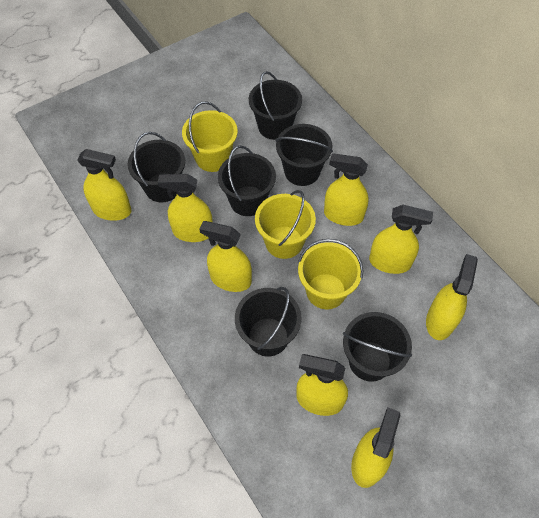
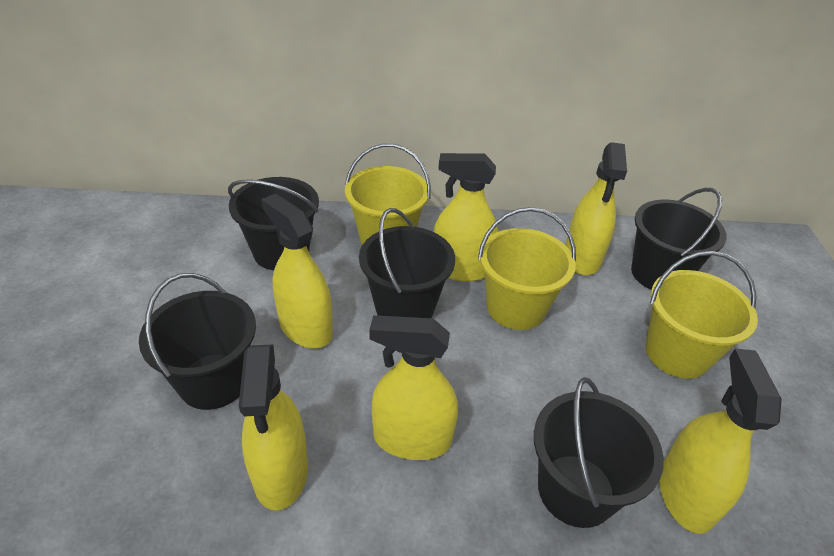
black bucket: [128,132,185,202] [218,146,276,216] [235,287,302,357] [249,71,302,140] [275,124,333,186] [343,312,412,382] = 6 -> [139,273,256,410] [228,177,319,270] [359,208,455,318] [534,377,664,528] [631,188,727,289] = 5
yellow spray bottle: [77,149,132,221] [158,174,213,242] [200,221,252,292] [296,354,348,416] [324,154,369,226] [351,408,400,488] [369,205,433,274] [426,254,478,340] = 8 -> [239,344,308,511] [261,194,333,348] [369,315,458,460] [433,153,499,282] [566,142,627,275] [659,348,782,534] = 6

